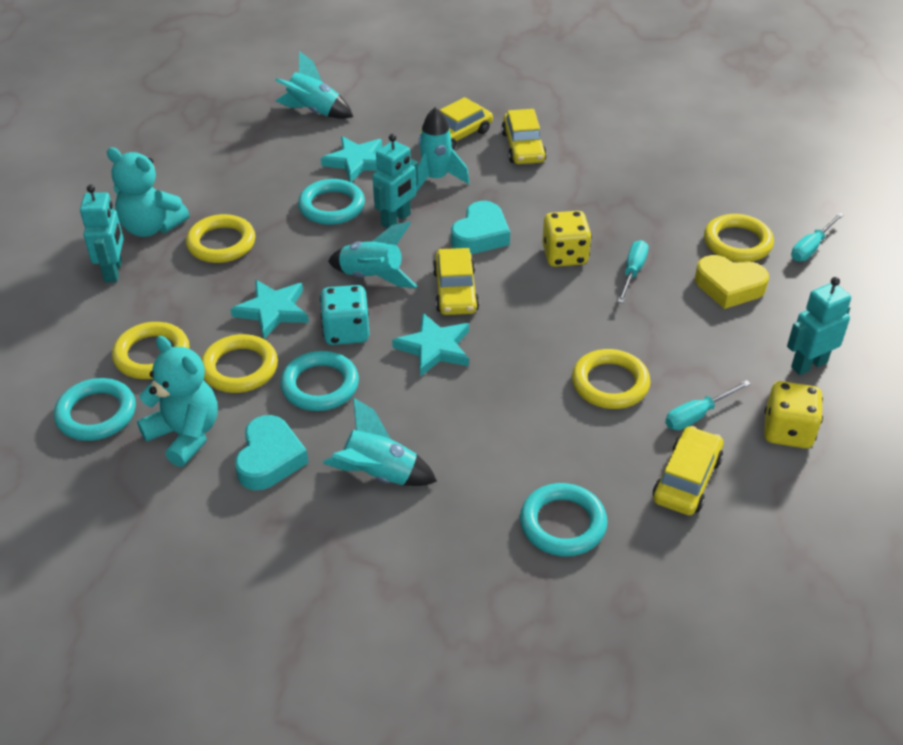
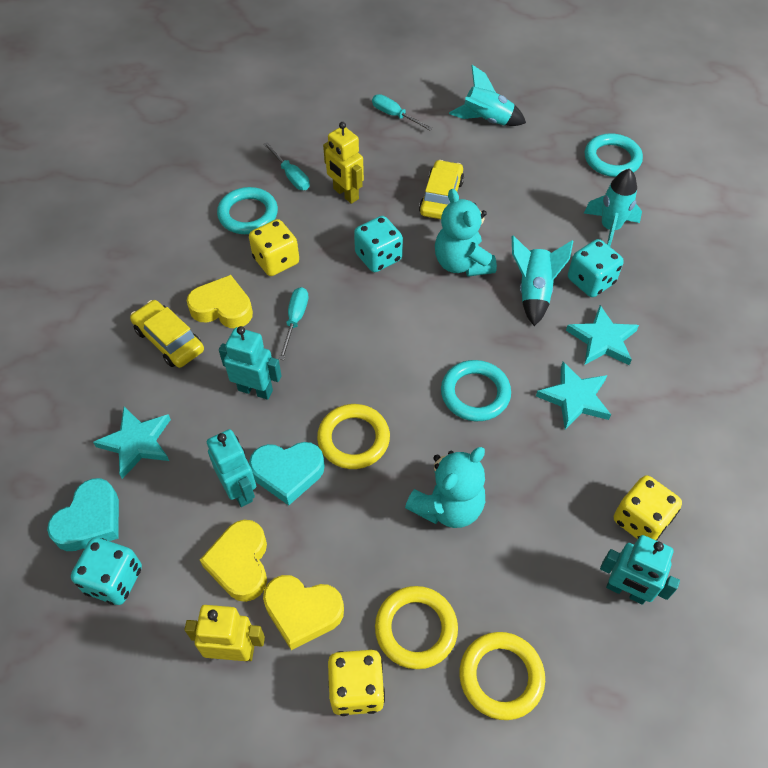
turquoise dice: [320,285,369,345] = 1 -> [71,537,142,605] [354,216,403,272] [568,239,624,297] = 3
turquoise ring: [54,378,136,441] [280,351,359,411] [298,179,365,225] [520,483,607,556] = 4 -> [217,187,278,234] [441,360,511,421] [585,133,643,177] = 3
turquoise rocket: [275,51,353,119] [323,398,437,486] [328,221,417,288] [416,107,470,192] = 4 -> [449,65,526,126] [512,235,573,326] [584,169,642,246] = 3
yellow car: [420,97,493,150] [433,248,479,315] [501,109,547,164] [653,426,723,516] = 4 -> [130,300,204,368] [419,160,464,219] = 2
yellow dice: [542,211,592,267] [764,381,823,449] = 2 -> [249,219,299,276] [328,650,385,716] [614,475,682,541] = 3
yellow heart: [695,255,769,309] = 1 -> [187,275,253,328] [200,520,267,602] [263,575,344,650] = 3
yellow ring: [112,322,190,379] [186,214,256,263] [201,334,278,393] [572,349,650,409] [704,214,774,262] = 5 -> [317,404,390,469] [375,586,458,669] [460,632,545,720] = 3
yellow robot: none = 0 -> [184,605,265,661] [323,122,364,204] = 2

